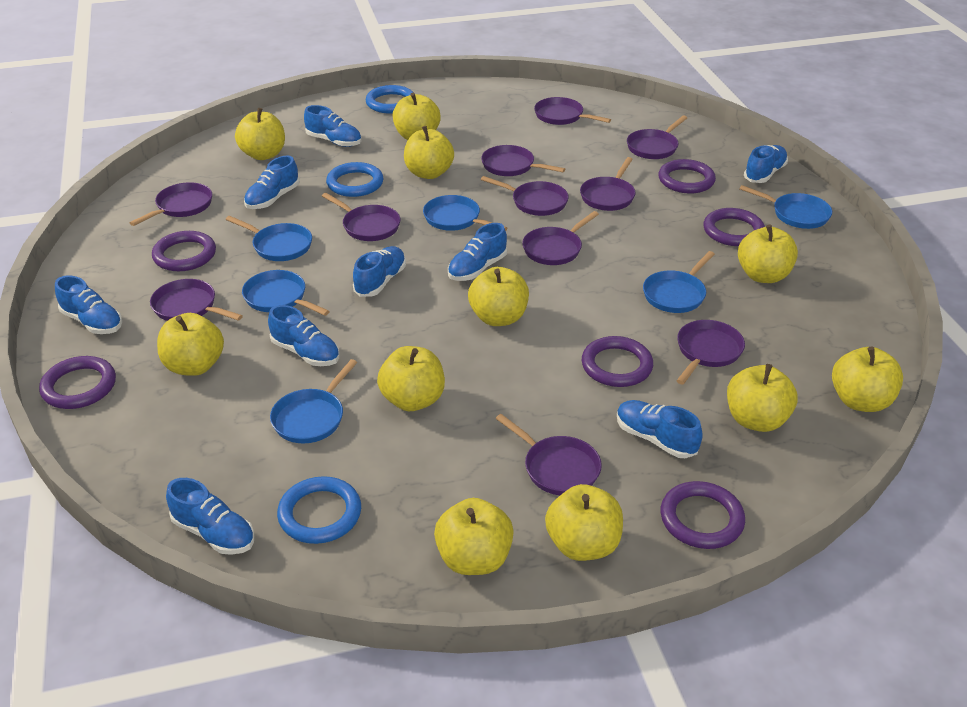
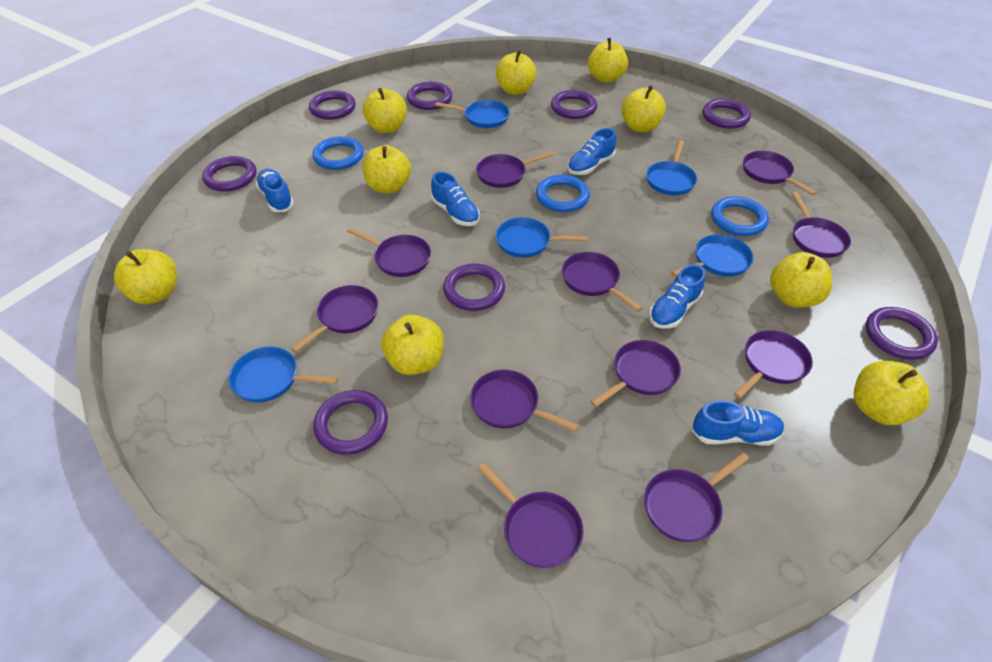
blue pan: [226,216,312,261] [242,270,330,316] [270,359,357,443] [423,195,507,231] [643,251,715,313] [739,185,832,229] = 6 -> [229,347,338,402] [435,100,510,128] [495,217,588,258] [646,140,697,195] [671,234,754,277] = 5
blue shoe: [55,276,122,334] [166,478,254,555] [244,156,300,209] [268,305,340,366] [304,105,361,147] [353,246,406,297] [448,223,507,281] [617,400,703,458] [744,145,788,183] = 9 -> [256,169,294,212] [431,172,480,226] [568,128,616,175] [649,264,705,329] [692,400,784,446] = 5
purple ring: [39,356,116,409] [152,231,216,271] [582,336,653,387] [658,159,716,194] [660,481,745,549] [703,208,765,246] = 6 -> [202,156,256,191] [309,90,356,120] [313,390,388,455] [407,82,452,110] [443,263,505,311] [551,90,597,119] [702,99,751,129] [866,307,938,360] = 8
yellow apple: [157,313,224,376] [235,108,285,160] [377,346,445,411] [393,93,441,140] [404,126,454,179] [434,498,514,575] [468,267,529,326] [545,484,623,561] [727,364,798,432] [738,225,798,283] [832,346,903,412] = 11 -> [114,249,177,304] [362,145,411,194] [363,88,407,133] [381,314,444,375] [496,50,536,95] [588,38,628,83] [621,85,666,132] [770,252,832,307] [854,361,930,425] = 9

